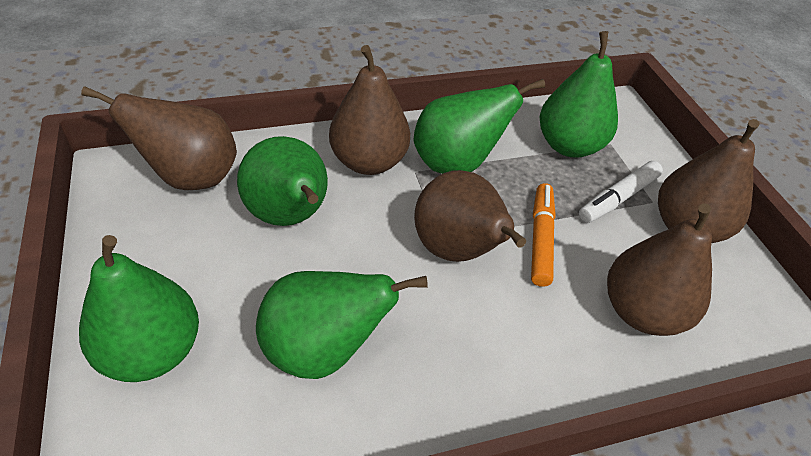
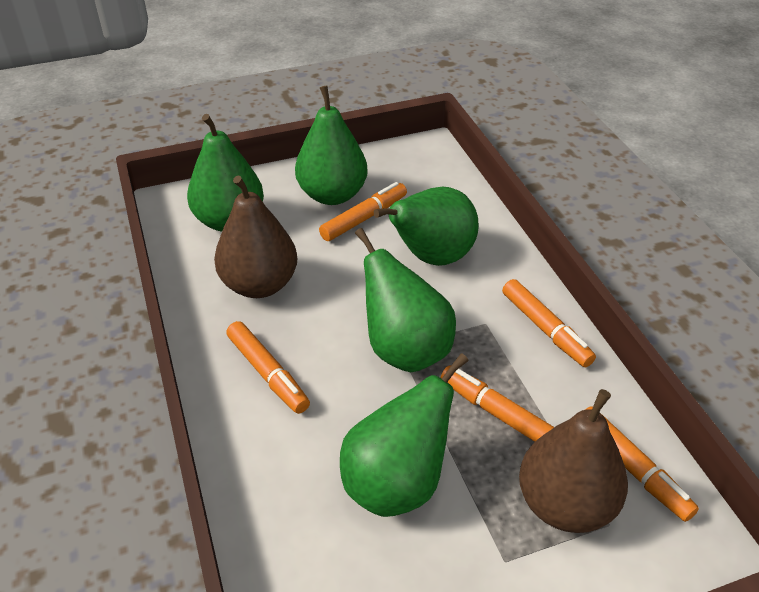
brown pear: [81,86,237,190] [329,45,410,175] [414,170,526,262] [607,204,712,336] [658,119,760,243] = 5 -> [214,176,297,298] [519,389,628,533] = 2
orange marker: [531,183,556,287] = 1 -> [226,321,310,414] [319,182,407,241] [441,365,554,442] [502,279,596,367] [585,406,699,522] = 5
white marker: [579,161,663,223] = 1 -> none = 0

